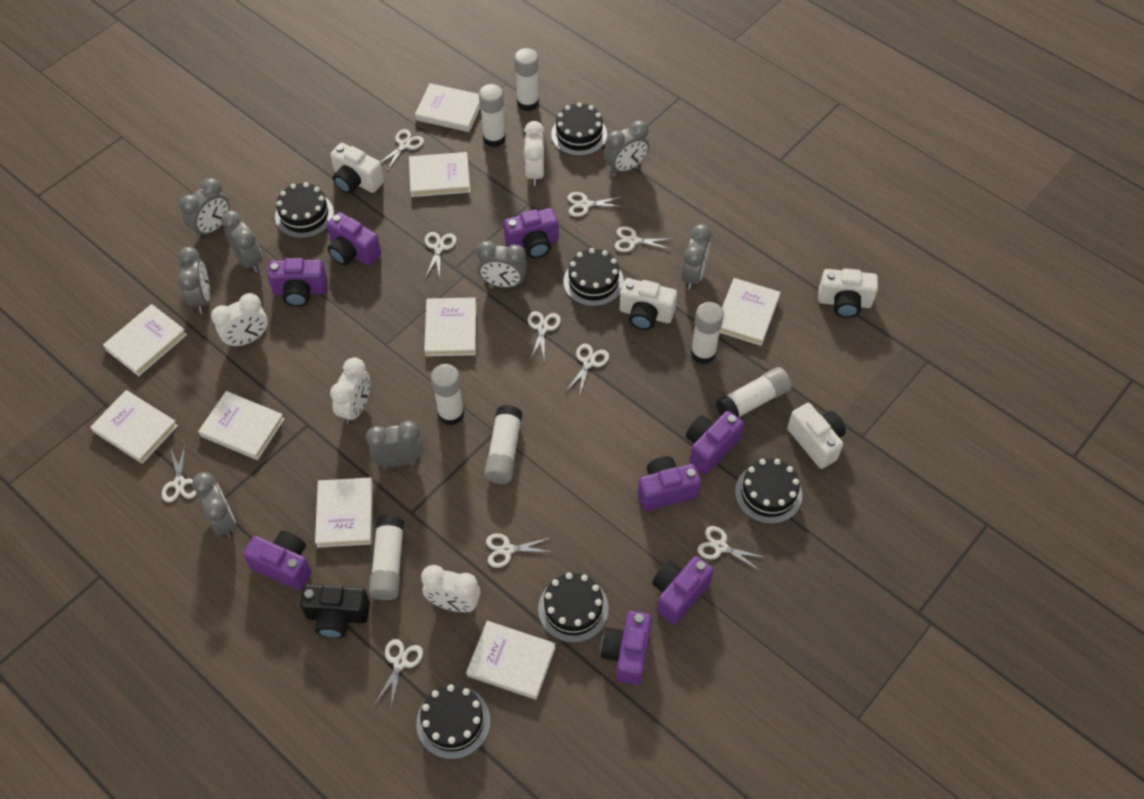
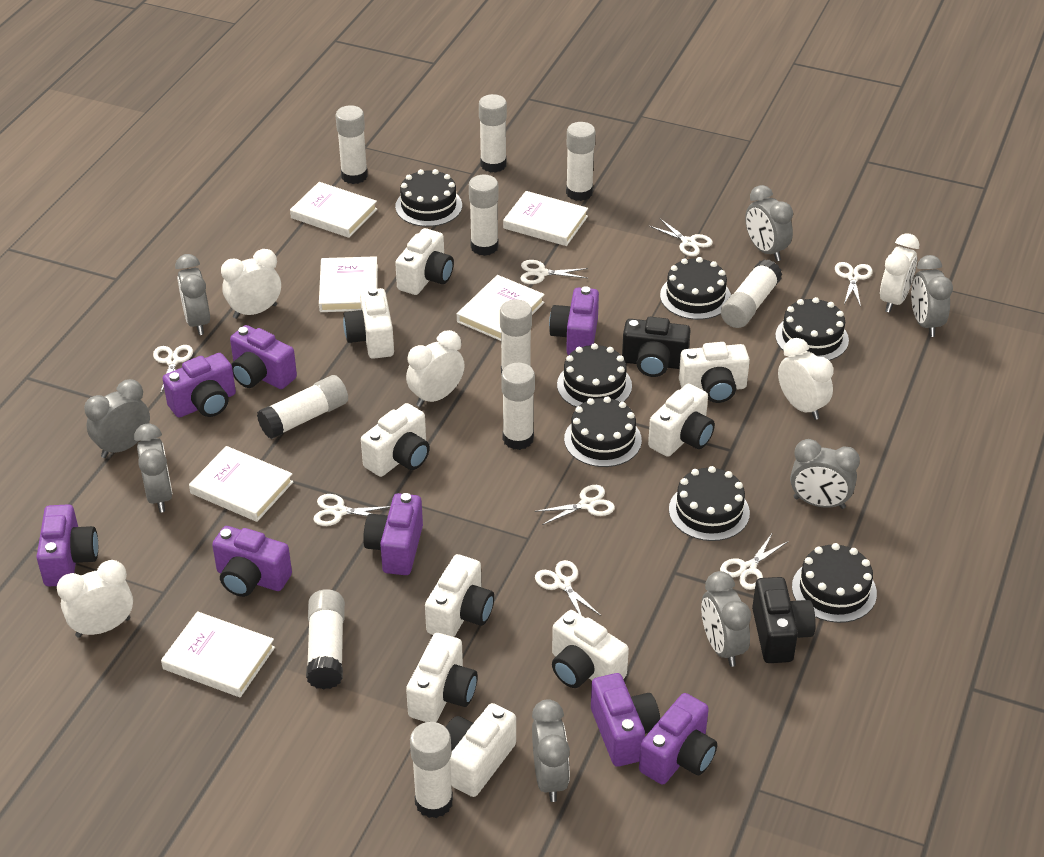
black cake: [275,182,334,238] [416,684,490,759] [538,573,609,643] [551,102,607,156] [563,248,624,307] [735,458,802,524] = 6 -> [395,169,462,227] [557,343,632,407] [564,396,642,467] [660,257,731,320] [669,466,750,541] [775,297,849,361] [792,543,877,623] = 7
black camera: [300,584,370,638] = 1 -> [622,317,691,377] [752,577,816,663] = 2
white book: [90,390,178,464] [103,304,187,376] [198,391,285,460] [315,478,373,548] [409,152,470,197] [415,83,480,132] [424,297,476,357] [466,621,556,700] [720,278,781,346] = 9 -> [161,611,275,697] [189,446,293,522] [290,182,377,238] [319,256,378,312] [457,275,545,341] [503,191,588,246] = 6
white camera: [330,143,384,194] [620,278,677,330] [787,403,846,469] [818,268,878,318] = 4 -> [343,287,394,359] [361,403,430,477] [395,228,454,295] [406,633,477,722] [425,554,494,637] [446,703,516,797] [552,610,629,688] [648,383,715,457] [679,342,750,403] = 9
white clock: [211,293,268,348] [330,357,371,425] [421,565,481,612] [524,121,544,186] = 4 -> [57,560,133,638] [221,249,281,319] [406,330,465,407] [778,338,834,420] [880,233,920,313] = 5
white glue stick: [369,515,404,600] [431,364,464,425] [479,84,506,147] [484,405,522,484] [514,48,539,111] [691,302,724,364] [716,367,792,418] = 7 -> [257,375,348,439] [306,589,345,690] [335,105,368,184] [410,722,453,818] [469,175,499,256] [479,94,507,173] [500,299,532,374] [501,363,535,450] [566,122,595,201] [721,259,782,328] = 10
white scissors: [162,446,197,502] [375,639,423,708] [380,129,424,171] [425,232,457,279] [486,533,552,568] [528,311,561,363] [566,344,609,397] [568,192,623,217] [615,226,672,252] [698,526,766,570] = 10 -> [153,345,193,394] [313,494,390,526] [520,260,588,284] [534,485,615,525] [535,560,601,616] [649,218,713,256] [720,532,789,590] [835,262,873,307] = 8

